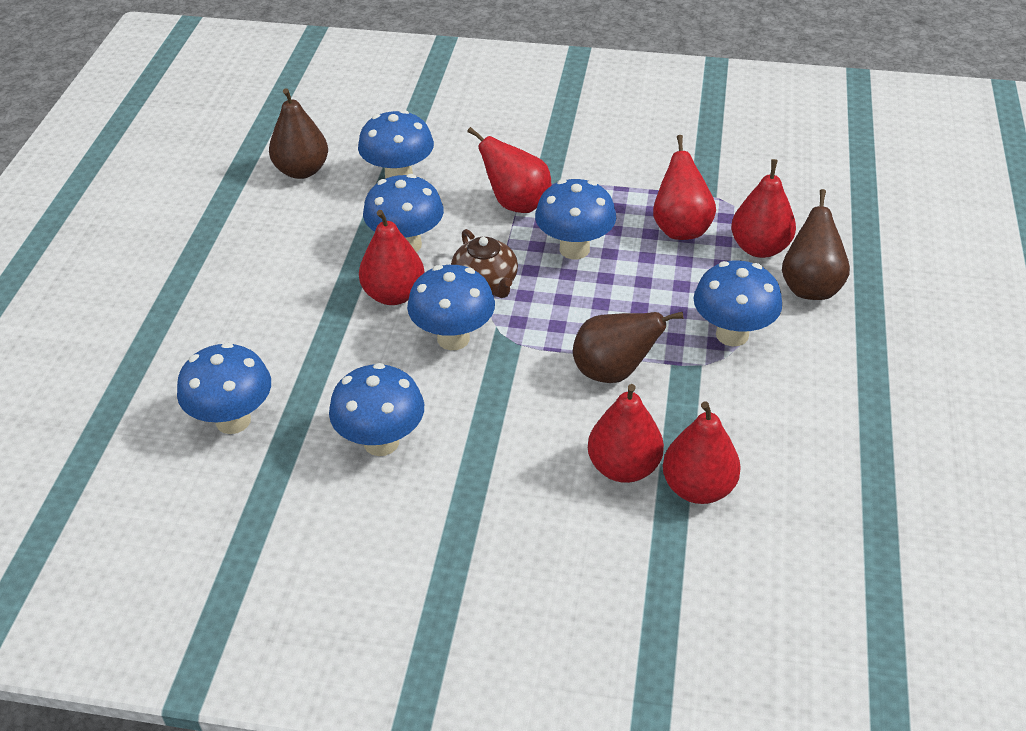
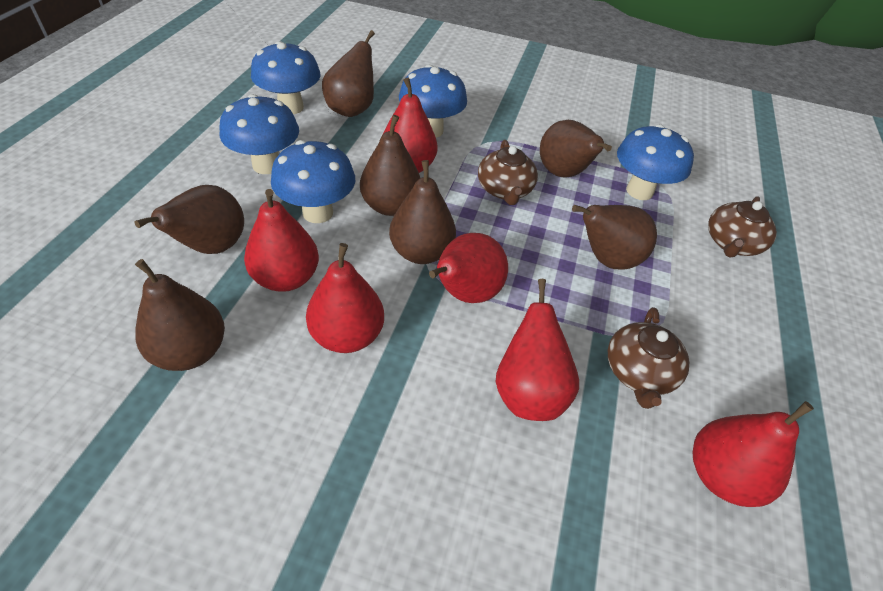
blue mushroom: [177,342,271,434] [329,363,424,456] [358,110,434,179] [363,174,444,252] [407,265,495,350] [535,179,616,259] [694,260,782,346] = 7 -> [219,94,299,174] [251,41,321,114] [271,140,355,223] [399,65,467,138] [617,124,694,200] = 5
brown pear: [269,88,328,179] [573,312,683,383] [782,189,850,300] = 3 -> [134,185,244,254] [135,259,225,371] [322,30,375,117] [360,115,420,216] [389,160,456,264] [540,120,612,177] [572,205,657,270] = 7
brown teapot: [451,229,518,298] = 1 -> [478,140,538,205] [608,307,690,409] [708,196,777,258] = 3

